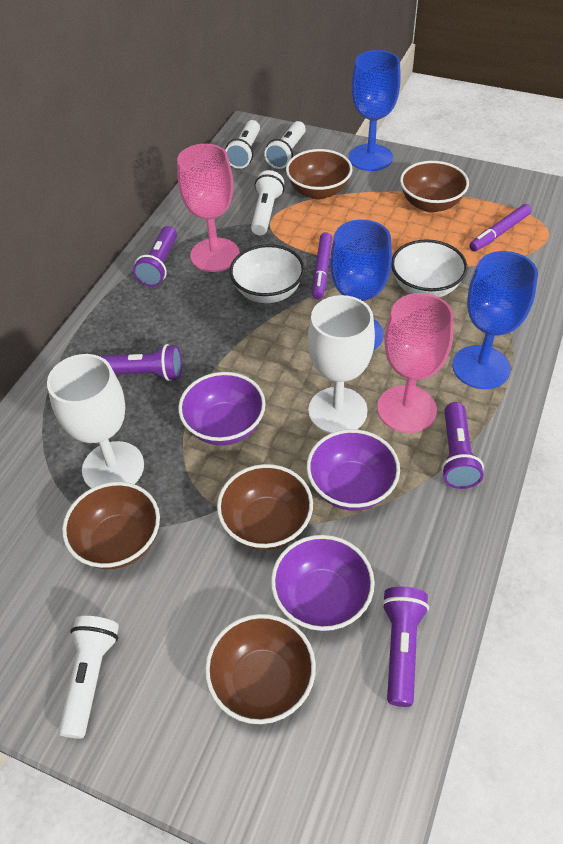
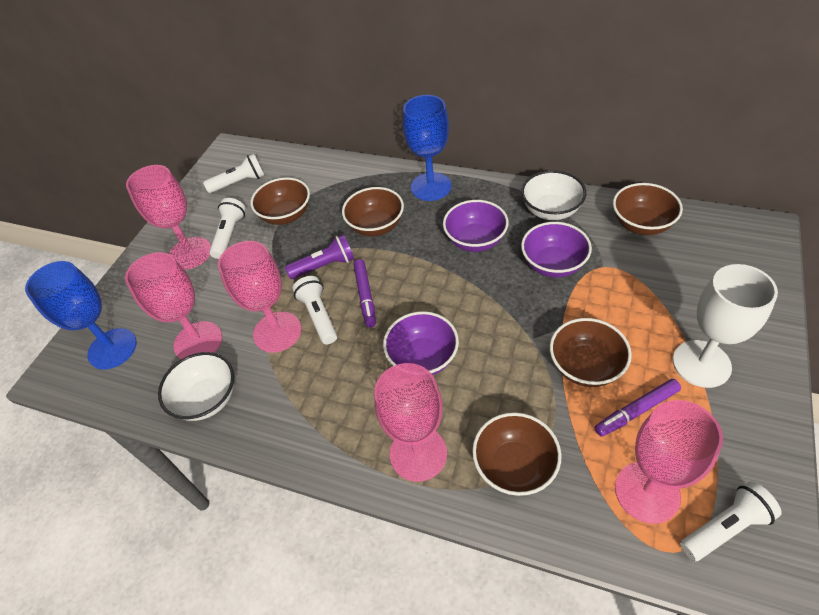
blue goblet: [330,220,392,351] [349,50,401,171] [452,251,538,389] = 3 -> [25,261,137,369] [403,95,451,201] = 2
pink goblet: [177,144,240,272] [377,293,454,433] = 2 -> [125,252,222,359] [126,165,211,270] [218,241,301,353] [374,363,447,482] [615,400,723,524] = 5
purple flashlight: [100,344,182,381] [133,226,177,287] [382,587,429,707] [441,402,484,489] = 4 -> [285,234,355,279] = 1
white goblet: [47,354,144,488] [308,295,375,434] = 2 -> [673,264,778,388] = 1

